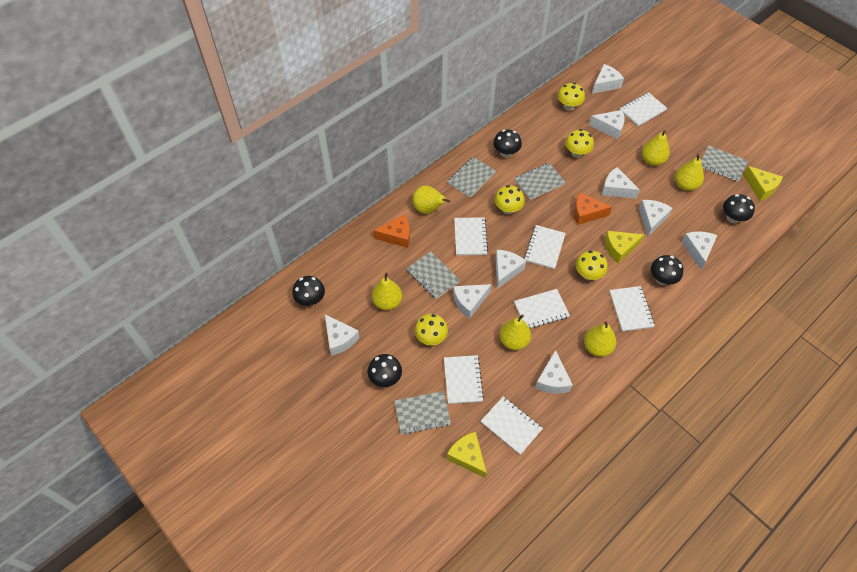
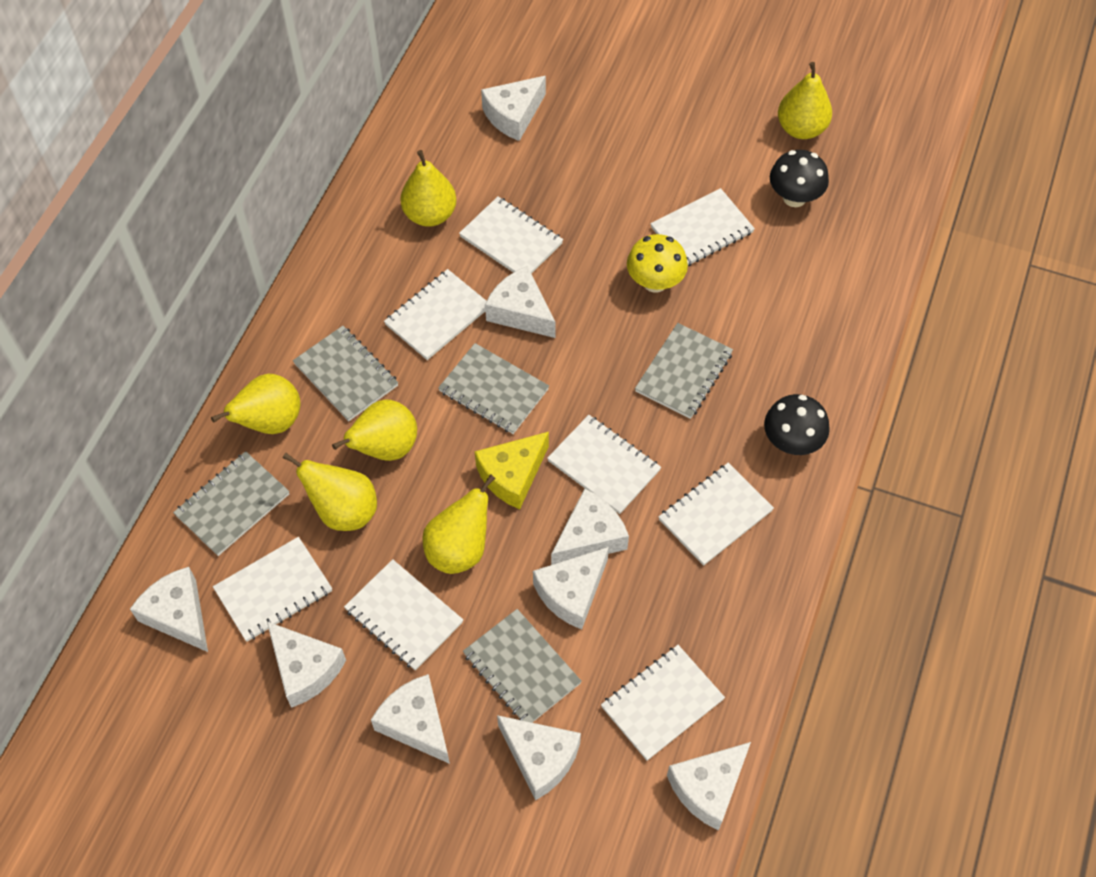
black mushroom: [292,276,325,306] [368,354,402,387] [493,129,522,158] [651,255,683,285] [723,194,755,223] = 5 -> [764,394,830,455] [770,150,829,207] = 2
orange cheese: [373,215,410,248] [574,192,612,225] = 2 -> none = 0
white notebook: [444,355,484,404] [454,217,488,255] [481,396,543,455] [514,289,570,329] [524,225,566,269] [609,286,655,332] [620,92,668,126] = 7 -> [213,537,332,642] [344,559,463,671] [384,269,487,360] [459,196,563,274] [547,415,661,514] [601,645,725,761] [650,188,755,266] [659,463,774,566] = 8
yellow cheese: [447,432,487,478] [605,231,644,263] [743,166,783,201] = 3 -> [475,432,549,509] = 1
yellow mushroom: [415,314,448,345] [495,185,525,214] [558,83,585,111] [565,129,594,158] [576,251,608,280] = 5 -> [627,234,688,293] = 1

